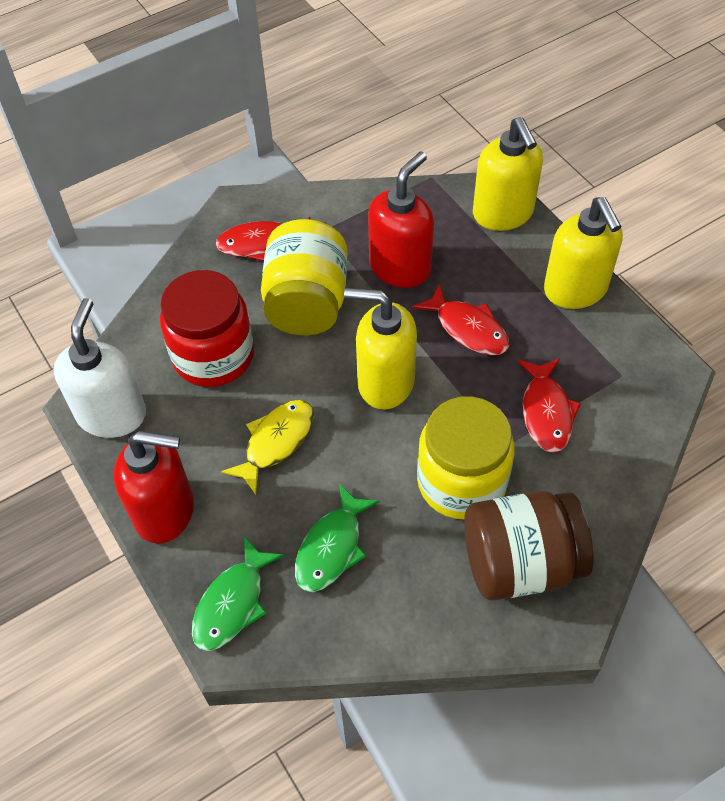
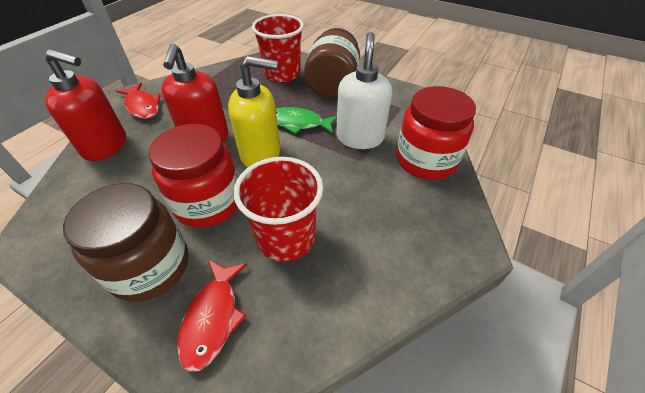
brown jar: [464,491,594,601] = 1 -> [63,183,189,302] [304,28,360,98] = 2
green fish: [192,536,284,651] [295,484,379,592] = 2 -> [276,107,337,134] = 1
red cup: none = 0 -> [233,157,323,262] [252,14,304,82] = 2
red fish: [215,217,311,261] [413,284,509,355] [518,358,581,453] = 3 -> [116,83,161,119] [177,260,247,372] = 2
red jar: [160,270,254,387] = 1 -> [148,124,238,228] [396,86,476,180] = 2
yellow fish: [221,400,314,495] = 1 -> none = 0
yellow jar: [261,219,347,335] [417,396,515,519] = 2 -> none = 0
yellow soap dispenser: [344,288,417,410] [473,117,543,231] [544,197,623,309] = 3 -> [228,56,280,167] = 1

